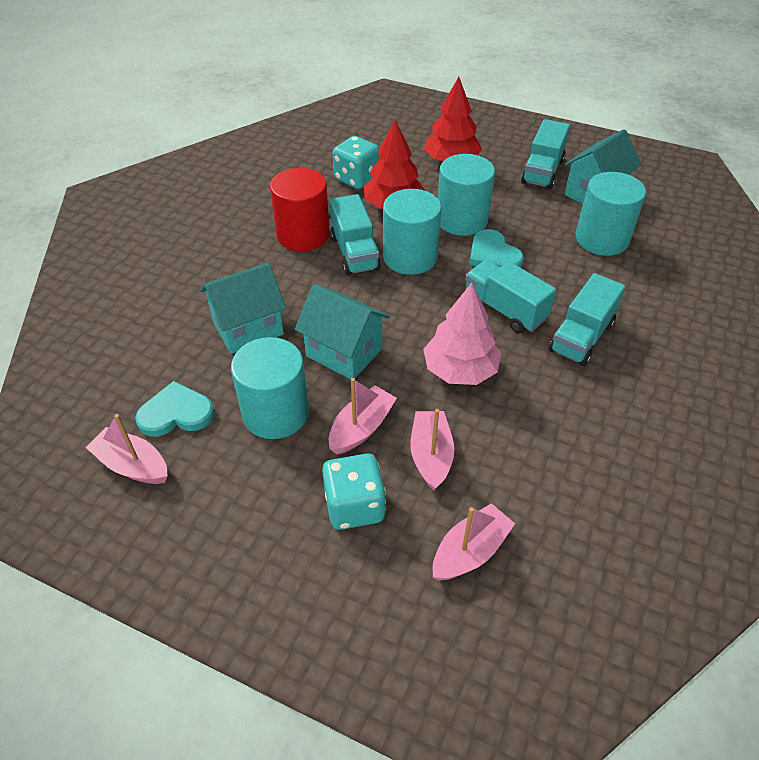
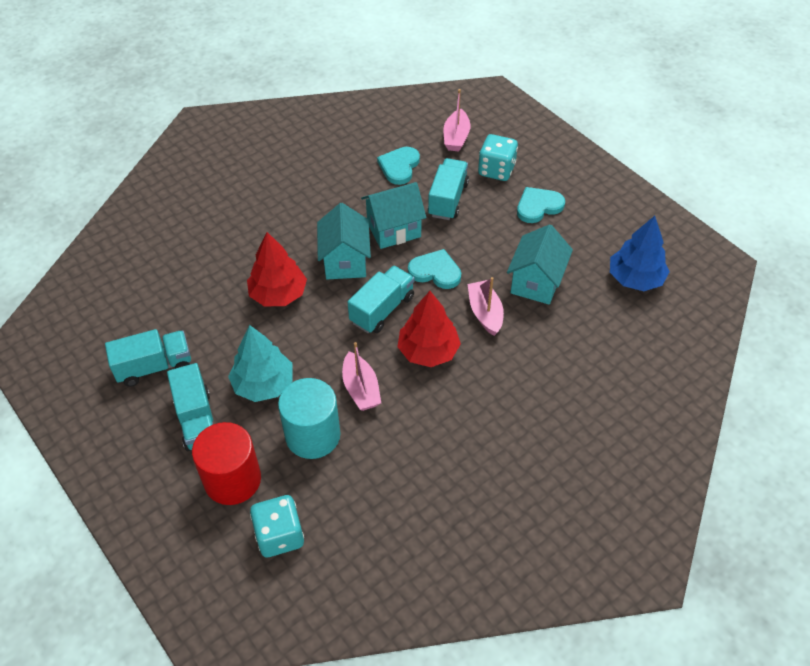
blue tree: none = 0 -> [610,216,670,291] = 1
pink boat: [85,414,168,484] [329,378,397,454] [410,409,454,491] [433,503,515,581] = 4 -> [342,342,381,411] [444,89,470,151] [467,277,504,336] = 3
pink tree: [423,283,501,385] = 1 -> none = 0
turquoise cylinder: [231,337,309,439] [383,189,441,275] [438,154,495,236] [575,172,646,256] = 4 -> [278,378,341,459] = 1
turquoise heart: [135,381,214,437] [469,229,524,268] = 2 -> [377,147,420,185] [408,249,461,289] [517,187,565,223] = 3
turquoise tree: none = 0 -> [228,325,293,402] = 1

